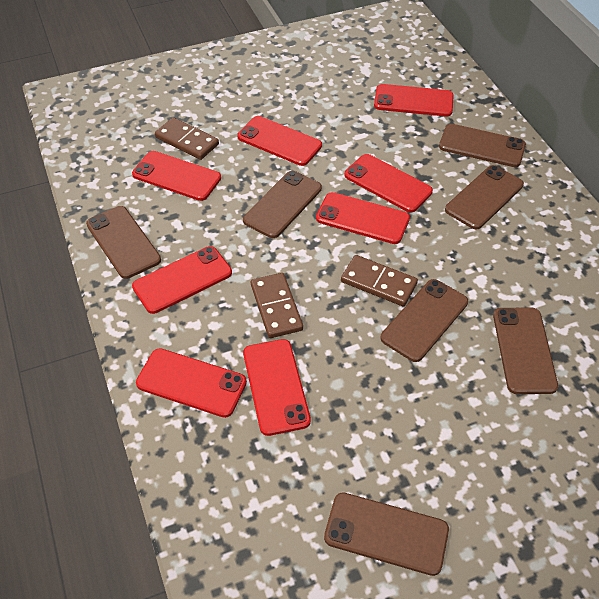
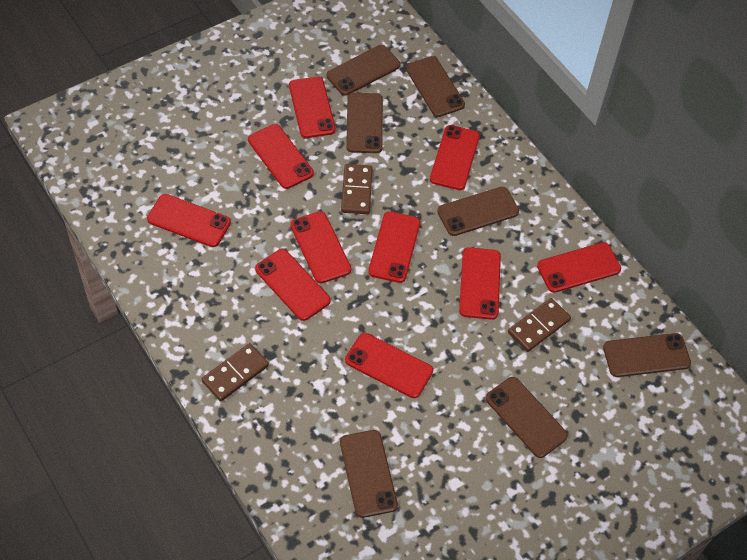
red phone: [132,151,221,201] [132,246,232,314] [136,348,247,418] [237,116,322,166] [243,339,311,436] [316,192,410,244] [344,154,433,213] [374,84,454,117] = 8 -> [147,194,231,247] [248,124,314,189] [255,249,331,321] [289,77,336,138] [290,211,351,283] [345,333,433,398] [368,211,420,283] [430,125,480,190] [459,247,501,320] [537,242,621,293] = 10

